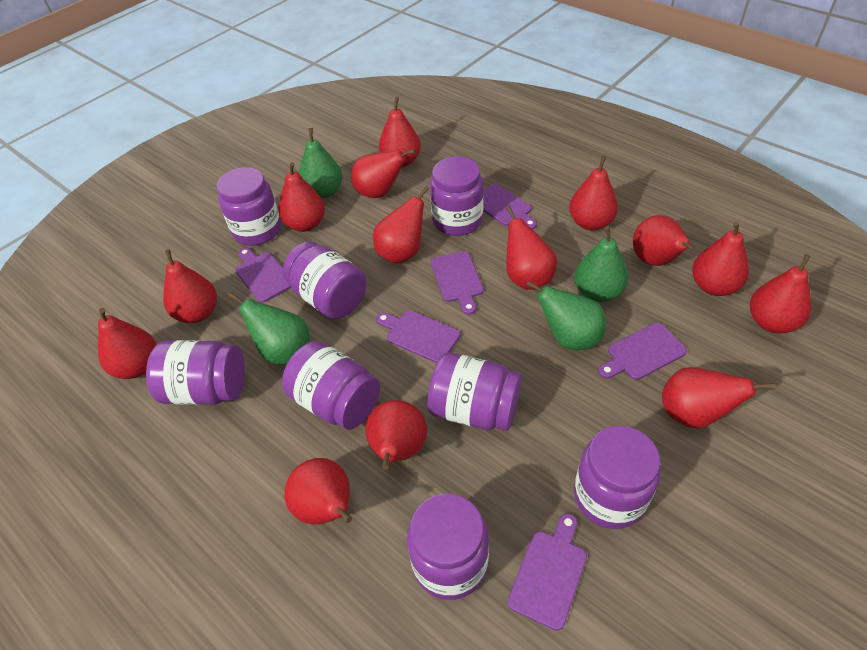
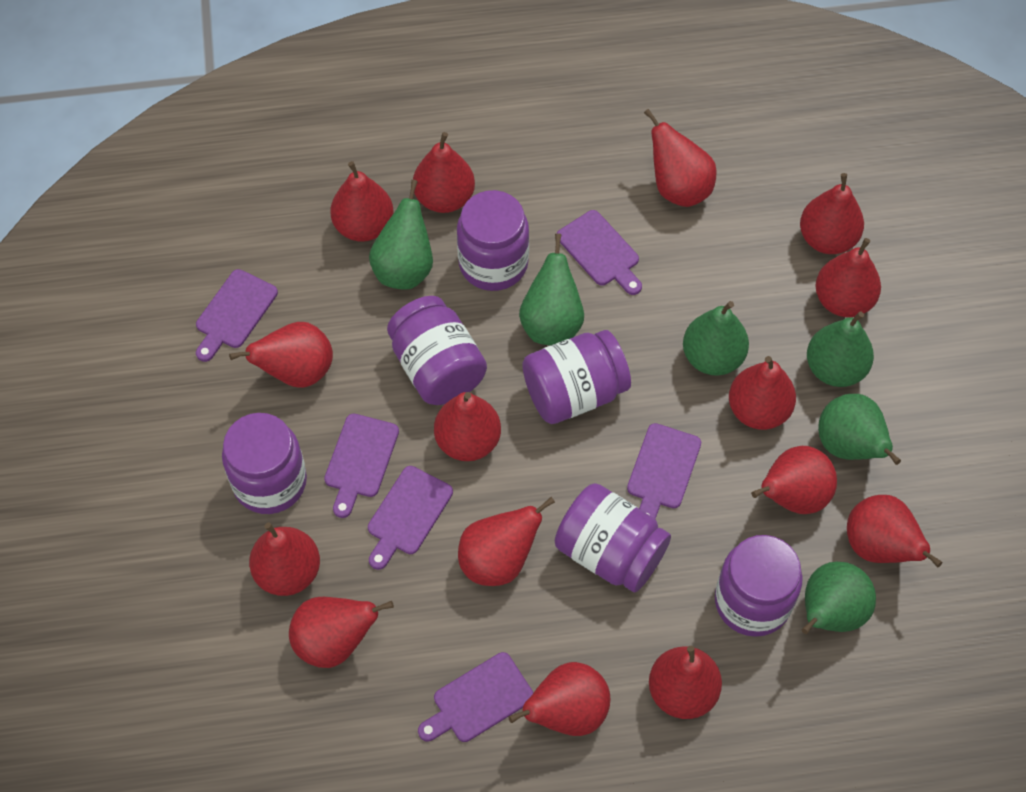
green pear: [228,292,310,365] [299,128,342,199] [526,281,606,350] [574,226,628,302] = 4 -> [369,180,433,290] [519,233,584,346] [683,301,749,376] [802,562,876,634] [807,311,874,387] [818,394,901,465] = 6
purple jar: [146,340,245,405] [217,167,281,245] [282,341,380,430] [283,241,367,319] [407,494,489,600] [427,352,522,431] [430,156,484,236] [574,426,660,529] = 8 -> [222,413,307,514] [387,296,487,405] [457,190,529,291] [522,330,631,424] [555,483,671,592] [715,535,802,637] = 6
red pear: [98,308,156,379] [163,249,217,323] [278,162,325,232] [284,458,352,525] [351,149,415,198] [365,400,427,470] [373,186,429,263] [379,97,421,167] [505,206,557,290] [569,156,618,230] [633,215,695,266] [662,367,776,429] [692,221,749,296] [750,254,811,333] = 14 -> [229,322,333,388] [249,522,320,596] [289,597,394,668] [330,161,394,242] [413,132,475,213] [434,392,501,461] [458,497,555,586] [508,662,610,736] [644,109,717,207] [649,646,722,719] [729,356,796,430] [751,446,837,514] [800,173,864,254] [815,238,881,317] [847,495,942,567] = 15

